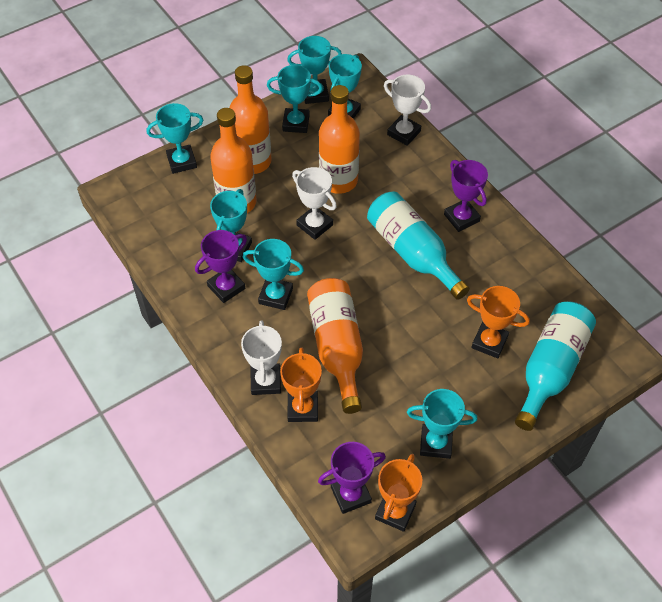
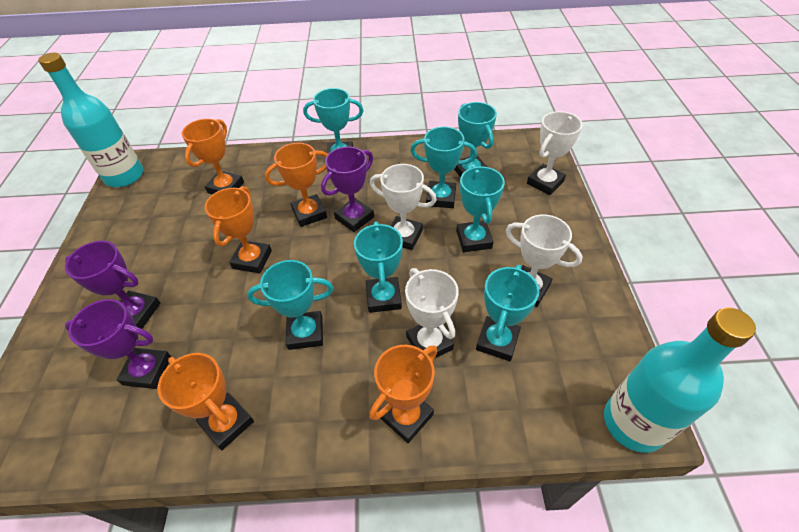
orange bottle: [210,108,257,213] [229,65,271,174] [307,278,363,414] [319,85,360,194] = 4 -> none = 0
orange trophy: [280,347,322,422] [375,454,422,532] [467,286,530,358] = 3 -> [158,353,254,450] [182,119,244,194] [205,186,272,273] [265,143,328,227] [369,345,437,443] = 5
white trophy: [241,320,282,395] [292,167,337,240] [384,75,431,146] = 3 -> [370,164,437,250] [405,268,459,358] [506,214,583,307] [527,111,583,195] = 4

